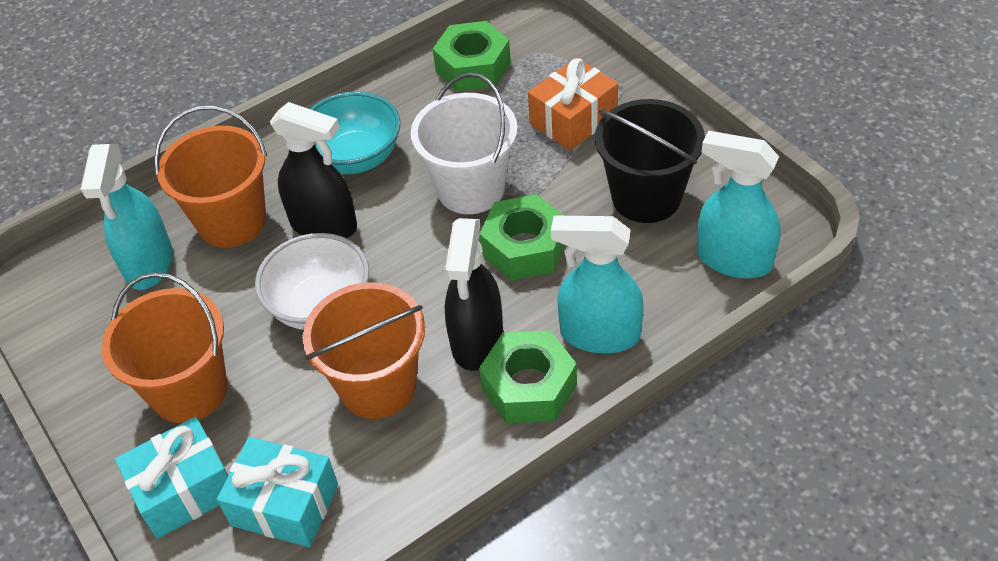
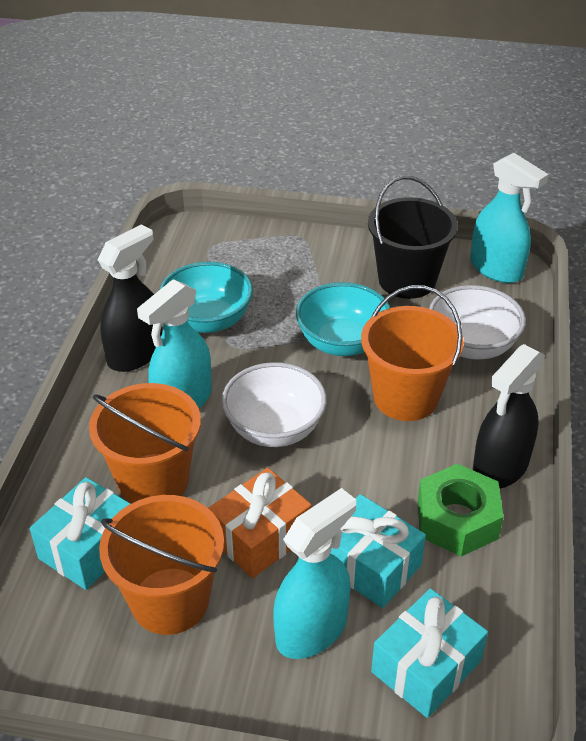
green nut: [433,21,511,91] [479,330,577,424] [480,194,565,281] = 3 -> [418,464,504,556] = 1
turquoise bowl: [310,91,401,174] = 1 -> [159,261,253,333] [296,282,390,356] = 2
turquoise gift: [115,417,228,539] [217,437,338,547] = 2 -> [30,477,131,590] [331,494,426,608] [371,588,488,718] = 3
white bowl: [255,233,369,330] = 1 -> [222,362,327,447] [429,285,526,360] = 2
white bucket: [411,72,518,214] = 1 -> none = 0

